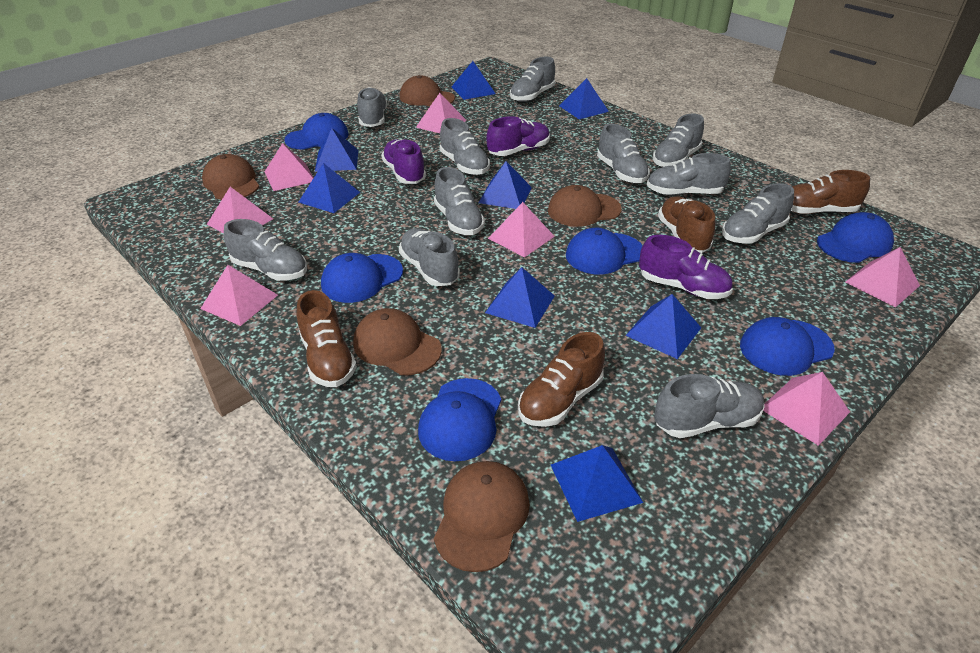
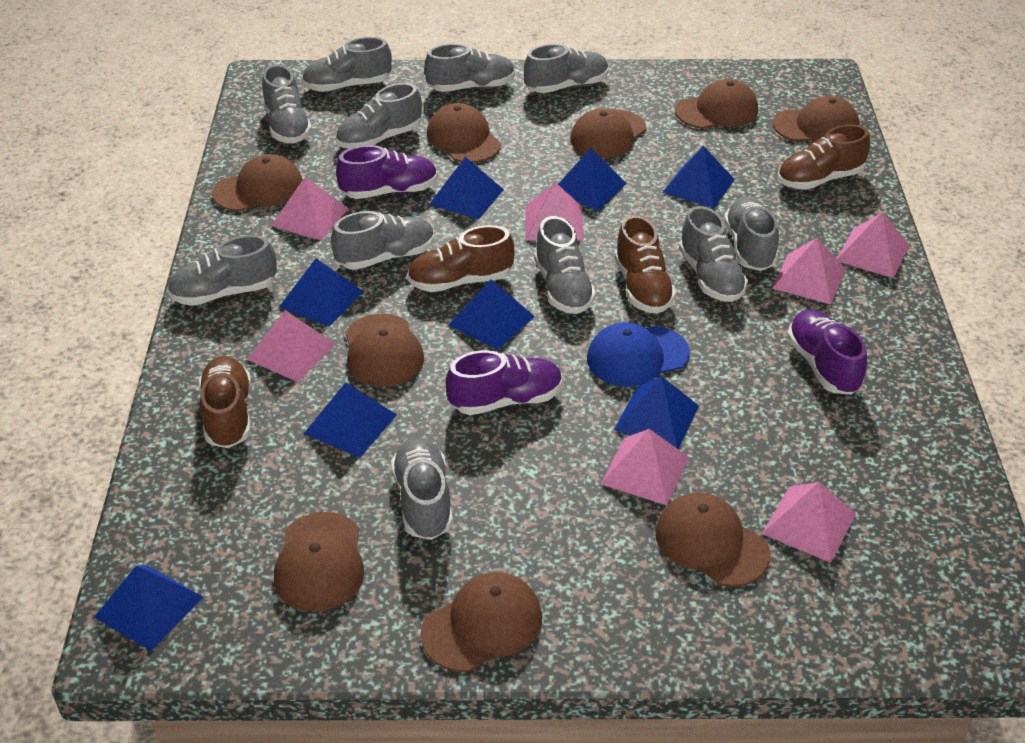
blue cap: [284,113,349,150] [321,253,403,303] [418,378,501,461] [566,228,643,274] [740,317,835,376] [817,212,894,263] = 6 -> [587,322,690,387] = 1
brown cap: [202,154,259,200] [353,308,442,375] [400,75,455,106] [434,461,530,572] [548,185,622,227] = 5 -> [212,154,303,212] [274,512,364,612] [345,314,424,387] [420,572,542,672] [427,103,501,163] [570,108,647,158] [655,492,771,587] [675,79,758,129] [773,96,860,142] = 9

